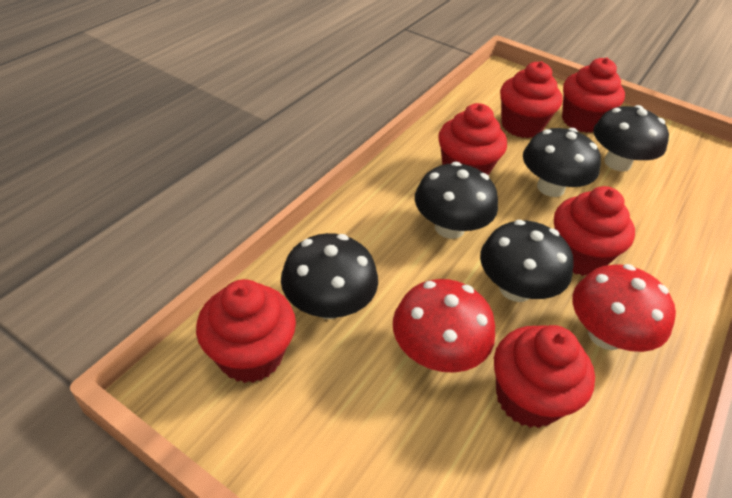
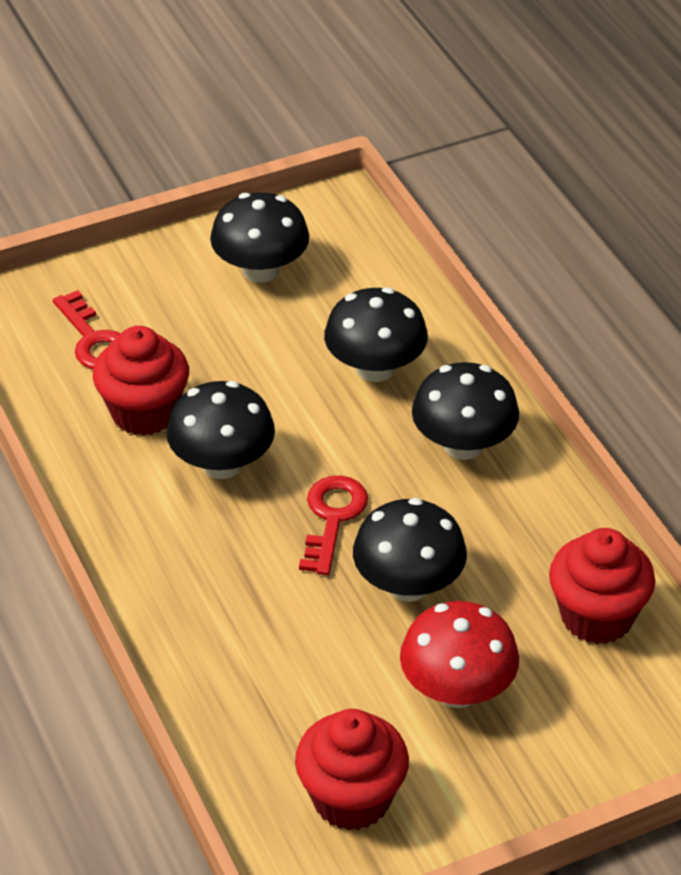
red cupcake: [196,279,296,383] [438,103,507,175] [494,325,595,428] [500,61,563,138] [554,186,635,276] [562,58,625,133] = 6 -> [93,326,189,436] [295,709,409,831] [549,528,655,644] = 3
red key: none = 0 -> [53,290,121,369] [299,476,368,575] = 2
red mushroom: [393,279,495,373] [573,264,676,352] = 2 -> [400,601,519,708] = 1

